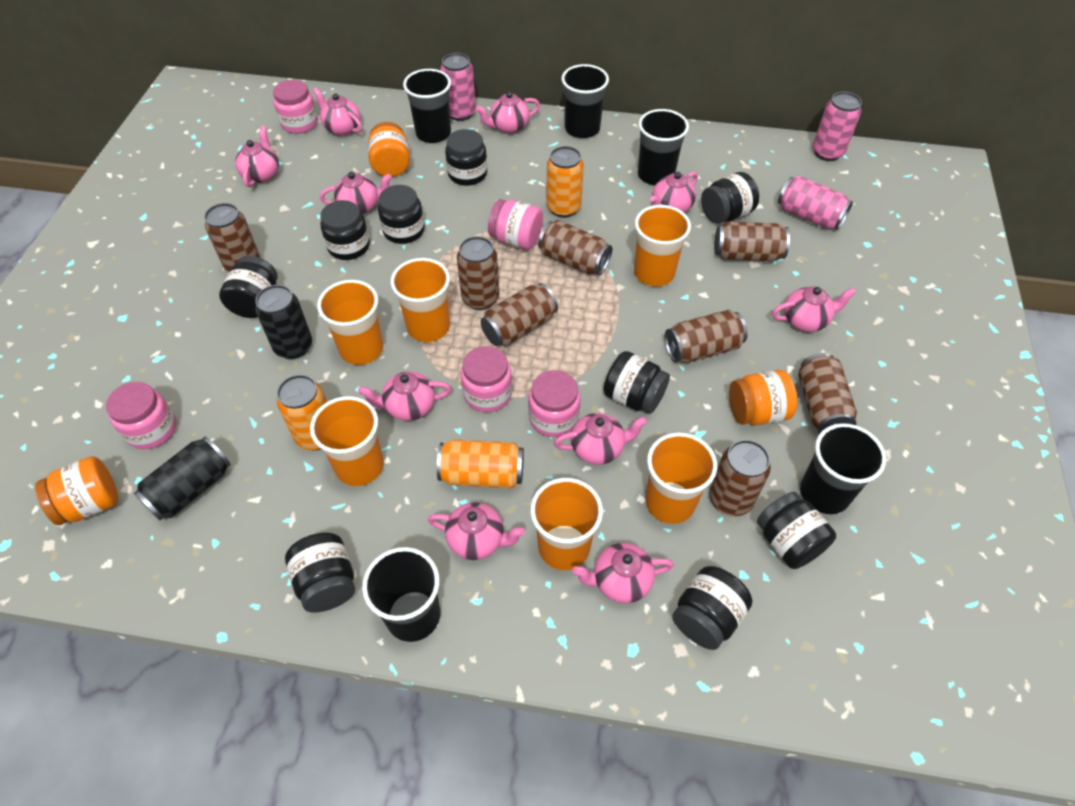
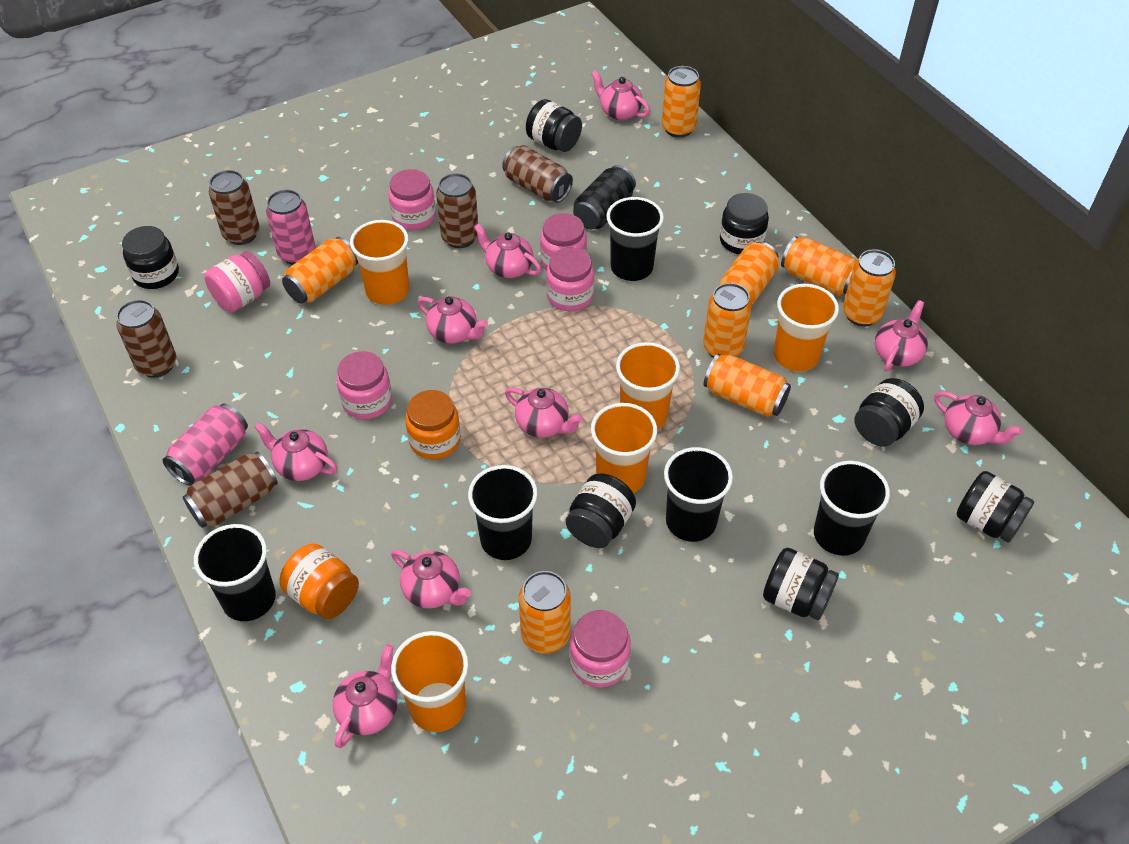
black can: [134,437,231,521] [255,285,312,359] = 2 -> [573,165,636,229] = 1
black jar: [219,256,278,318] [285,532,355,613] [320,200,370,260] [378,185,425,244] [445,129,487,186] [603,351,670,414] [672,566,752,650] [701,172,759,224] [757,492,836,569] = 9 -> [122,226,179,289] [526,99,582,152] [566,474,636,548] [720,193,769,255] [763,548,839,620] [854,378,924,447] [957,471,1034,543] = 7
brown can: [204,203,260,272] [457,236,499,310] [481,283,558,346] [538,220,612,275] [665,310,748,363] [709,440,771,516] [714,221,790,261] [798,353,857,434] = 8 -> [116,300,176,378] [183,451,278,528] [209,170,260,245] [436,173,478,248] [502,145,573,203] = 5
orange can: [276,375,327,450] [437,440,524,488] [546,146,584,218] = 3 -> [282,237,358,304] [519,571,571,653] [661,66,701,138] [703,283,752,358] [704,353,791,417] [719,242,779,305] [781,236,857,296] [843,249,896,326] = 8
orange cup: [310,396,384,486] [317,280,383,365] [391,258,450,342] [530,478,603,570] [634,205,691,286] [645,433,717,524] = 6 -> [350,220,409,305] [391,631,468,732] [591,403,657,493] [616,342,680,430] [774,284,839,372] = 5
orange jar: [35,456,118,525] [368,122,410,177] [729,370,797,425] = 3 -> [280,543,359,619] [405,390,461,460] = 2
pink can: [440,53,476,121] [778,176,853,230] [813,92,862,161] = 3 -> [162,403,248,486] [266,189,315,265] = 2
pink jar: [106,382,176,449] [273,80,318,134] [460,346,512,413] [488,199,543,250] [528,370,581,437] = 5 -> [204,251,270,312] [337,351,392,419] [388,169,436,230] [540,213,587,270] [546,247,594,311] [569,610,631,688] = 6
pink teapot: [235,126,279,187] [313,87,362,136] [320,172,392,214] [358,371,451,421] [428,502,525,560] [476,91,540,133] [554,413,647,465] [572,543,674,603] [650,172,698,212] [772,286,856,332] = 10 -> [254,422,338,481] [333,644,398,748] [391,550,471,608] [418,296,488,343] [474,223,542,278] [505,387,583,438] [591,70,650,120] [875,300,928,372] [934,391,1023,445] = 9

